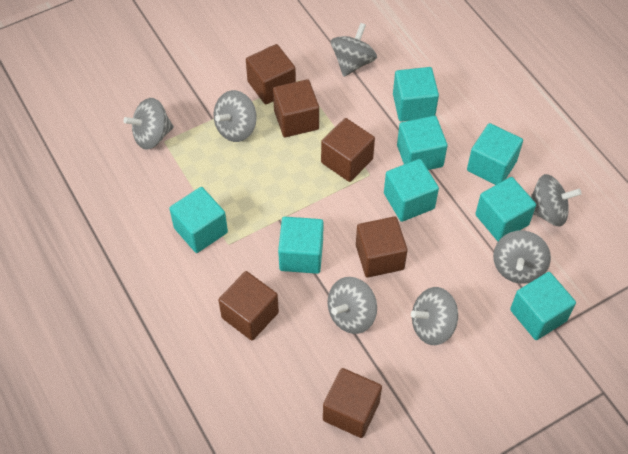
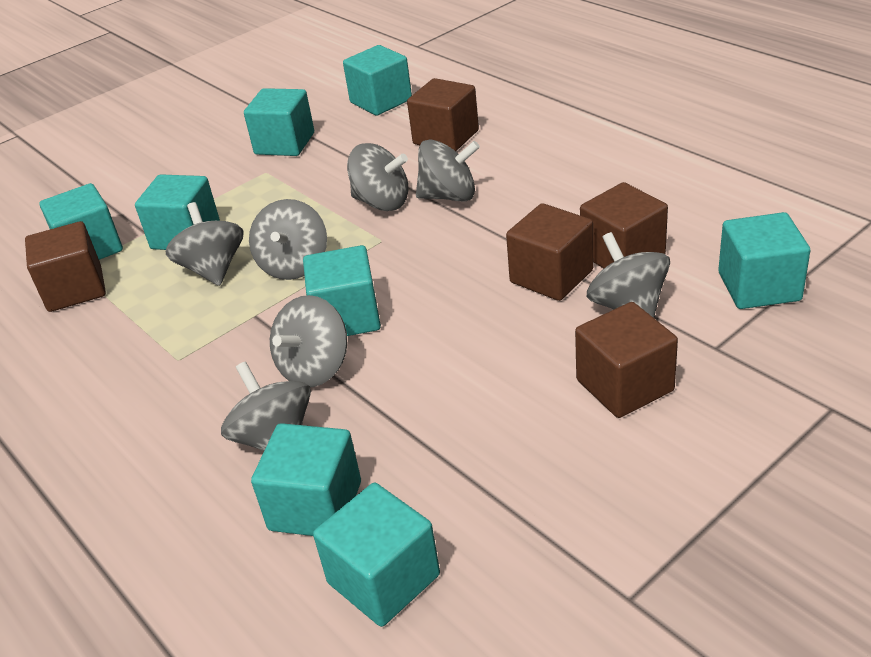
brown cube: [218,271,279,341] [246,44,296,104] [273,79,319,137] [321,118,375,182] [323,368,382,438] [356,217,408,278] = 6 -> [25,221,106,312] [407,78,479,151] [506,203,593,301] [575,302,678,418] [580,182,668,268] = 5

